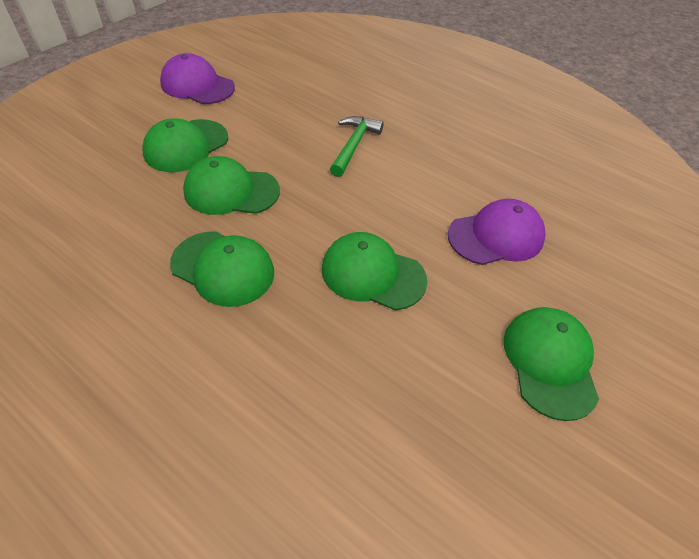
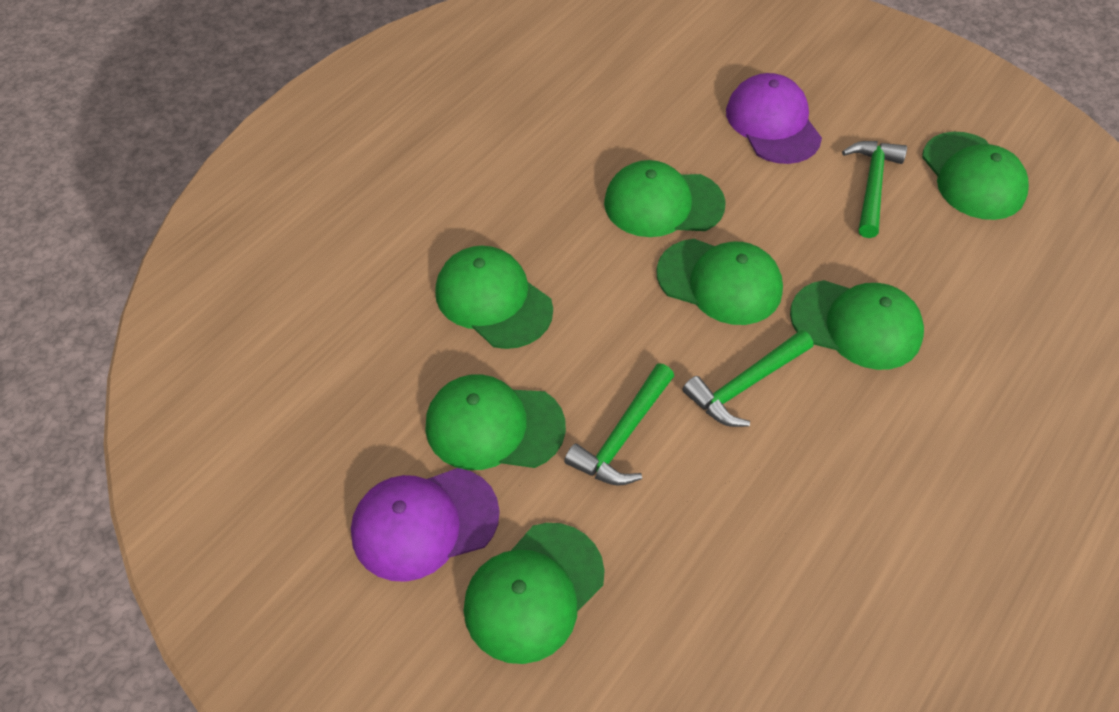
green cap: [142,118,228,172] [170,231,274,307] [183,156,280,215] [322,232,428,310] [504,307,599,421] = 5 -> [425,374,566,470] [435,246,553,349] [464,523,605,664] [604,160,726,237] [656,239,783,325] [790,280,924,370] [922,132,1029,220] = 7
green hammer: [330,116,384,177] = 1 -> [564,364,674,486] [683,330,813,427] [842,141,907,238] = 3

